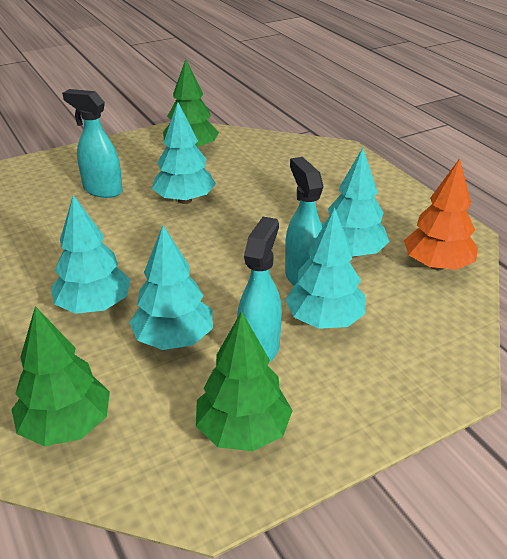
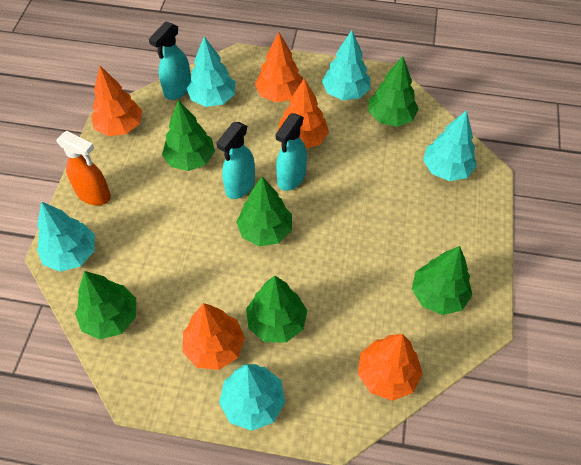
green tree: [11,306,110,446] [163,59,219,148] [196,311,293,451] = 3 -> [75,271,136,340] [162,100,215,171] [236,176,292,246] [246,276,307,343] [369,56,419,127] [412,246,472,315] = 6
orange spray bottle: none = 0 -> [56,131,111,205] = 1
orange tree: [404,158,478,270] = 1 -> [91,66,142,136] [183,303,245,370] [255,32,303,102] [277,78,329,149] [358,334,423,401] = 5

